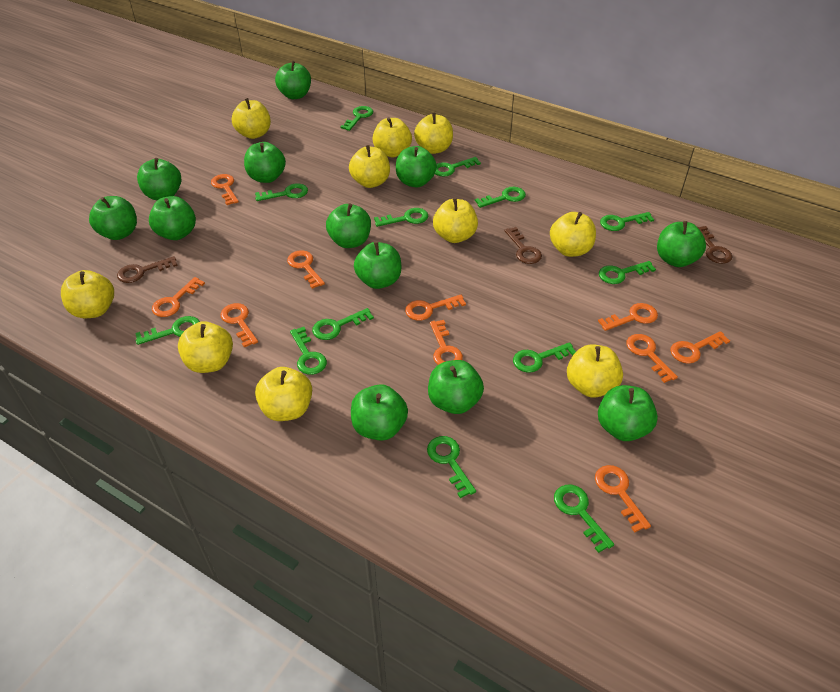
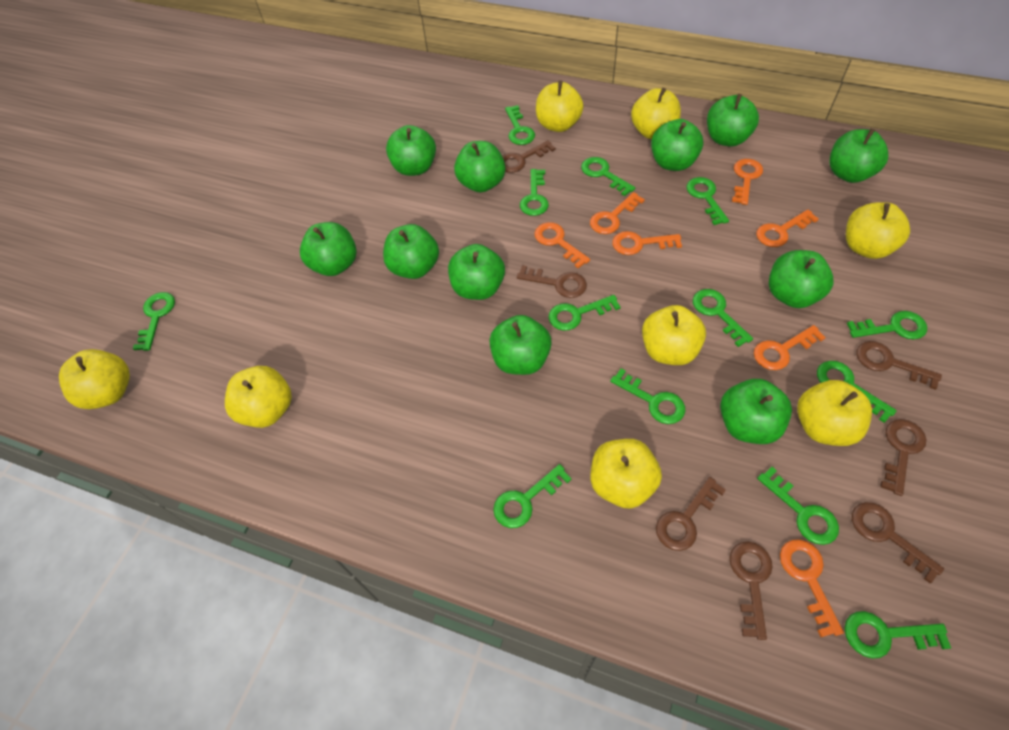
brown key: [117,256,178,283] [504,227,542,264] [698,226,732,264] = 3 -> [502,140,555,173] [517,265,587,298] [656,477,726,551] [729,541,773,640] [852,502,944,583] [856,341,942,390] [880,419,926,496] = 7
green apple: [89,196,137,240] [137,158,181,200] [149,196,196,240] [244,142,286,183] [275,61,311,99] [326,203,371,248] [351,384,408,441] [354,242,401,289] [396,146,437,187] [428,360,484,414] [598,385,658,441] [657,221,706,267] = 12 -> [300,222,357,276] [383,224,439,279] [386,125,436,176] [448,244,505,300] [454,141,505,192] [490,315,552,375] [651,119,703,171] [707,94,759,147] [720,379,792,444] [769,250,833,308] [829,129,888,183] = 11
orange key: [152,277,205,317] [211,174,239,205] [220,303,258,347] [287,250,325,289] [405,295,466,321] [430,320,463,365] [595,465,651,533] [598,303,658,331] [626,334,678,383] [670,331,730,364] = 10 -> [534,222,590,268] [590,192,645,234] [612,231,682,255] [732,159,763,205] [754,325,826,370] [756,210,819,247] [780,539,844,637] = 7
yellow apple: [61,270,114,318] [178,321,233,373] [232,98,271,139] [255,367,312,421] [349,145,390,188] [372,117,412,157] [414,112,453,154] [433,198,478,243] [550,212,596,257] [567,344,623,398] = 10 -> [59,349,130,409] [225,366,292,428] [536,81,584,132] [591,439,662,509] [631,88,681,139] [642,305,706,365] [797,380,872,446] [846,202,910,259] = 8

